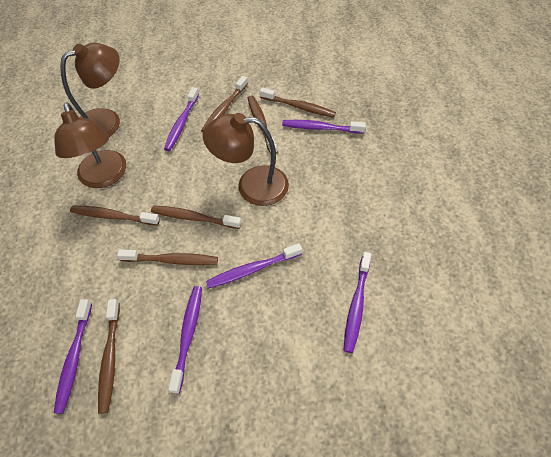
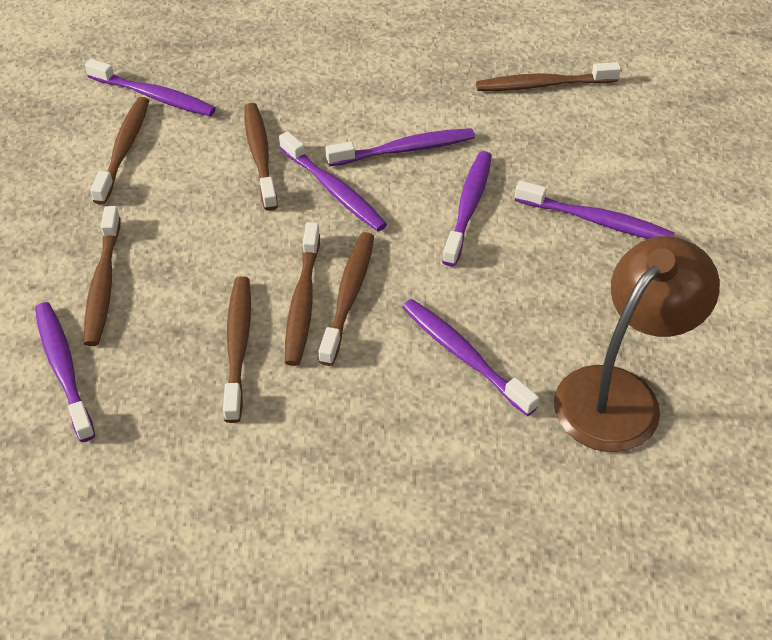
brown lamp: [54,102,126,188] [60,43,120,137] [203,113,289,206] = 3 -> [554,236,720,452] = 1
purple toothbrush: [54,299,92,414] [164,87,199,151] [168,286,202,394] [206,243,302,288] [282,120,366,134] [343,252,371,353] = 6 -> [35,302,95,442] [85,59,216,116] [279,131,387,231] [325,128,475,166] [402,299,539,416] [442,151,492,266] [515,180,675,239] = 7

